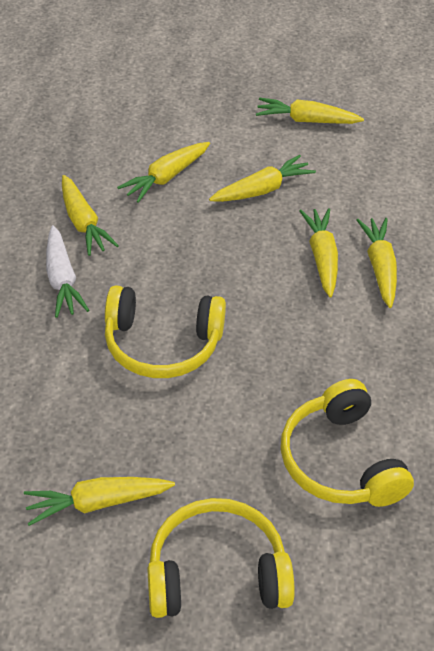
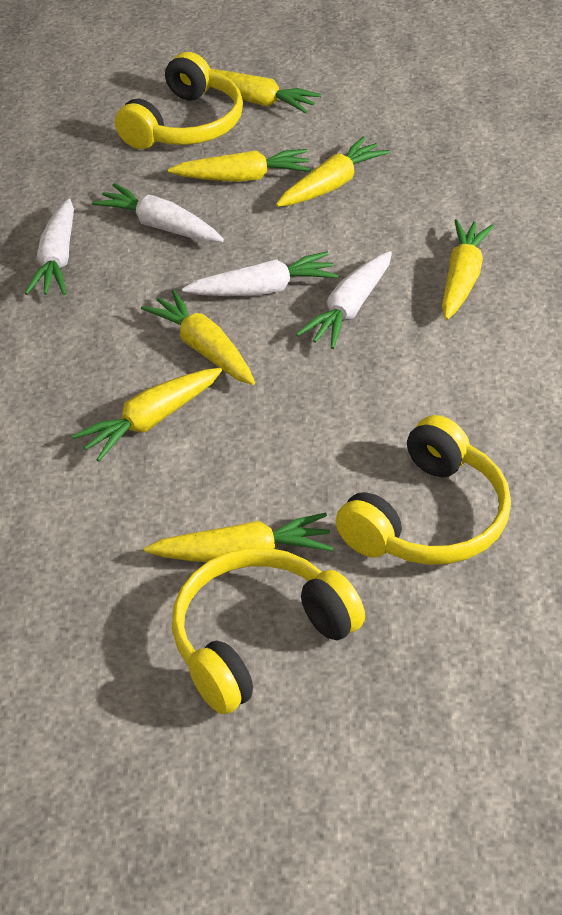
white carrot: [46,225,89,318] = 1 -> [25,198,74,295] [92,183,224,242] [182,251,338,296] [296,251,392,349] = 4

